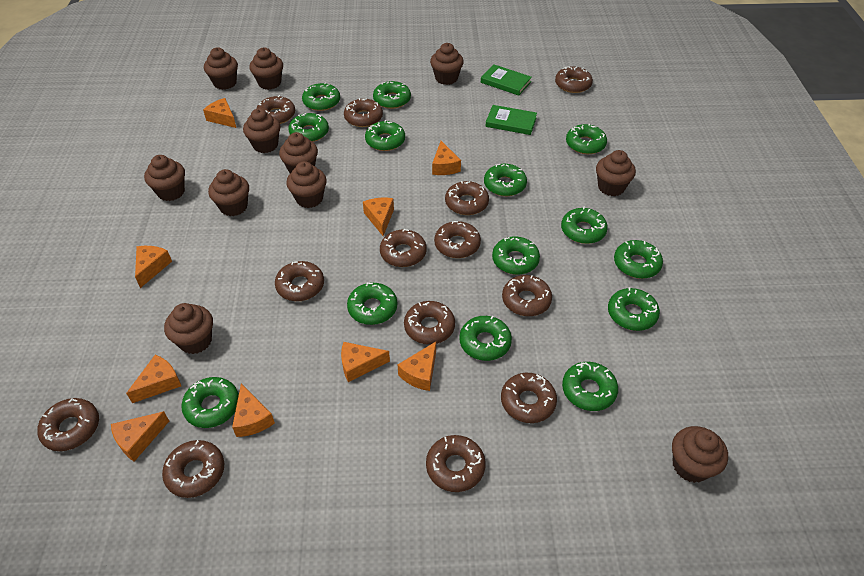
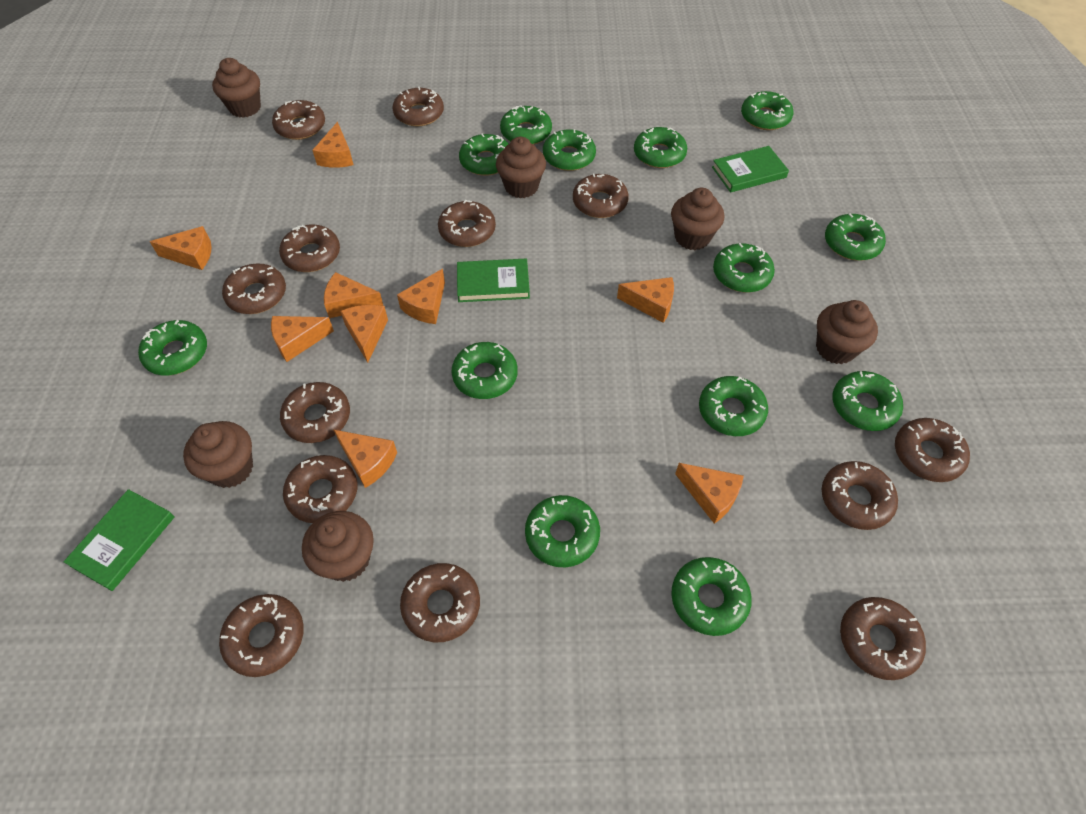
brown cupcake: [144,155,185,201] [164,303,213,354] [204,47,238,90] [208,169,249,216] [243,108,281,153] [249,47,283,90] [279,132,318,173] [286,161,327,208] [430,43,464,85] [596,150,636,196] [672,426,728,483] = 11 -> [183,421,253,488] [212,58,261,118] [302,511,374,582] [496,137,546,198] [671,188,724,250] [816,300,878,364] = 6
green book: [481,64,532,96] [485,105,537,135] = 2 -> [64,489,175,591] [457,259,530,302] [712,146,789,193] = 3
green donut: [181,377,239,428] [288,113,329,142] [302,82,340,111] [347,283,397,325] [365,120,405,151] [373,81,411,109] [459,316,512,361] [484,164,527,196] [492,237,540,275] [561,207,608,244] [562,362,618,411] [566,124,607,154] [608,287,660,331] [614,240,663,279] = 14 -> [138,320,207,376] [452,342,518,399] [459,133,508,176] [500,105,552,145] [525,495,600,567] [543,129,596,171] [634,127,687,168] [671,557,752,636] [699,376,768,436] [713,243,775,293] [741,91,793,130] [825,214,886,261] [832,371,903,431] = 13

